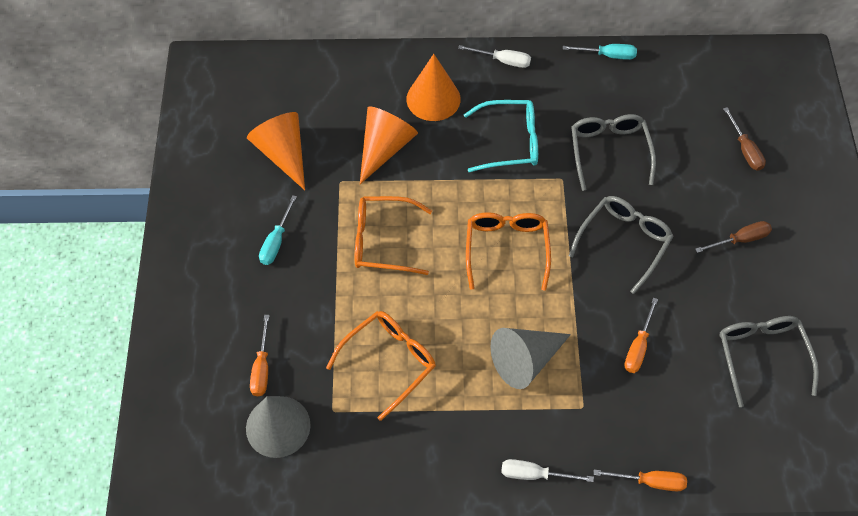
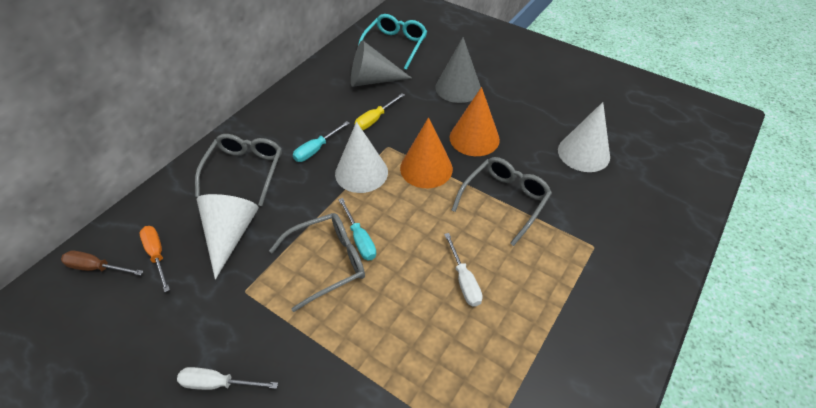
brown screwdriver: [695,221,772,253] [723,107,766,171] = 2 -> [61,251,143,276] = 1
orange cone: [247,112,305,190] [360,106,418,184] [406,54,461,121] = 3 -> [400,117,453,188] [450,87,500,156] = 2
orange glasses: [326,311,436,421] [355,196,432,275] [466,212,551,291] = 3 -> none = 0
orange screwdriver: [250,315,269,396] [593,470,687,491] [624,297,658,373] = 3 -> [140,226,170,292] = 1
white cone: none = 0 -> [197,194,259,280] [335,122,388,193] [558,102,610,172] = 3
yellow screwdriver: none = 0 -> [354,93,405,130] = 1

